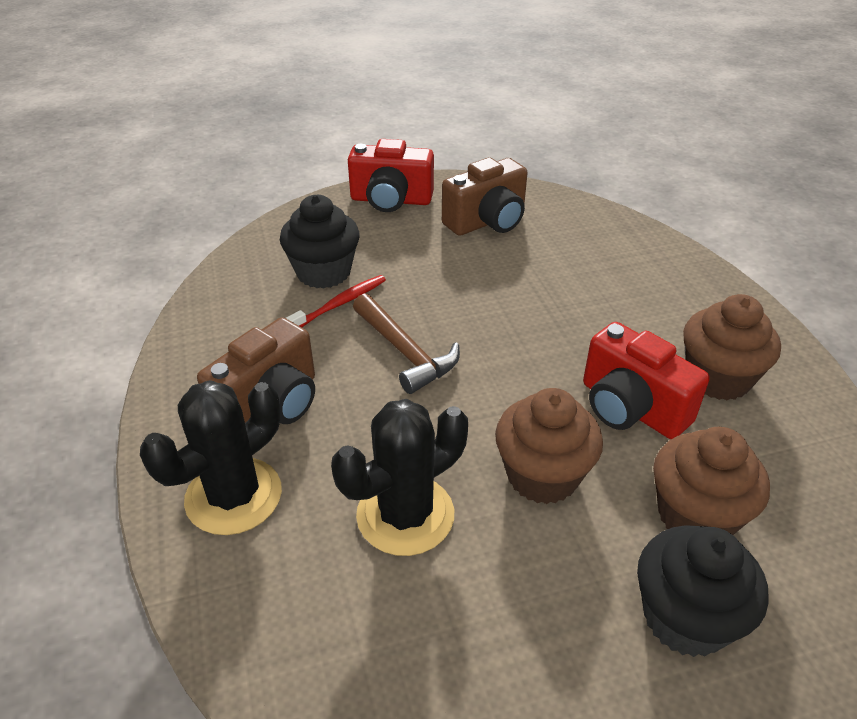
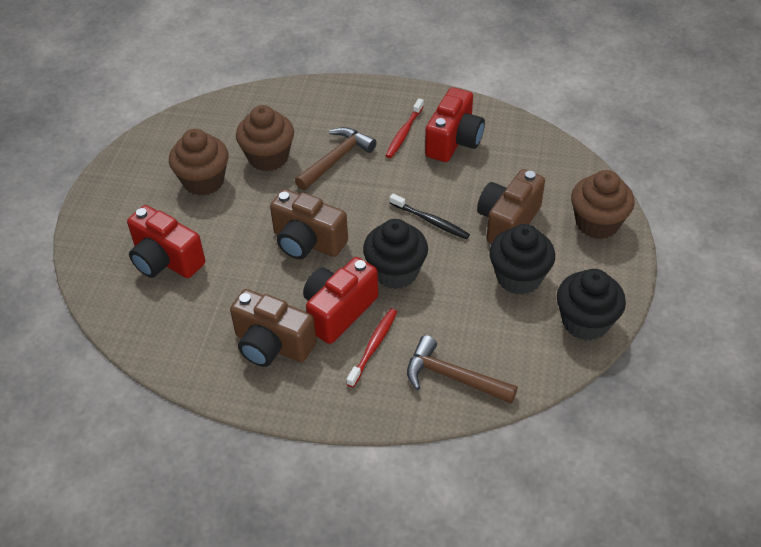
black cactus: [140,380,282,535] [331,399,468,556] = 2 -> none = 0
black cupcake: [280,195,359,289] [637,525,769,657] = 2 -> [363,219,428,289] [489,224,555,295] [557,269,626,341] = 3
black toothbrush: none = 0 -> [390,194,470,240] = 1
brown camera: [197,317,315,424] [442,157,527,236] = 2 -> [230,289,316,367] [270,189,348,259] [477,169,545,244] = 3
brown hammer: [353,293,460,394] = 1 -> [295,127,377,190] [407,335,518,404] = 2
red camera: [348,139,434,212] [583,322,710,439] = 2 -> [127,205,205,278] [303,257,378,344] [425,87,485,162] = 3
red toothbrush: [286,275,386,327] = 1 -> [346,309,397,387] [386,99,424,158] = 2

